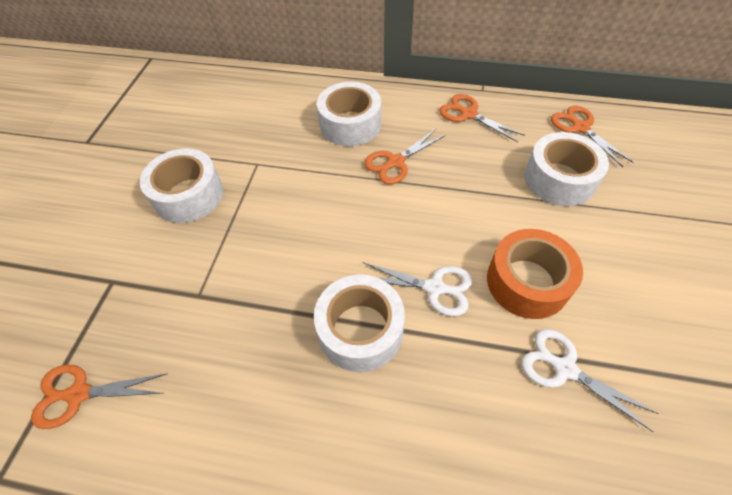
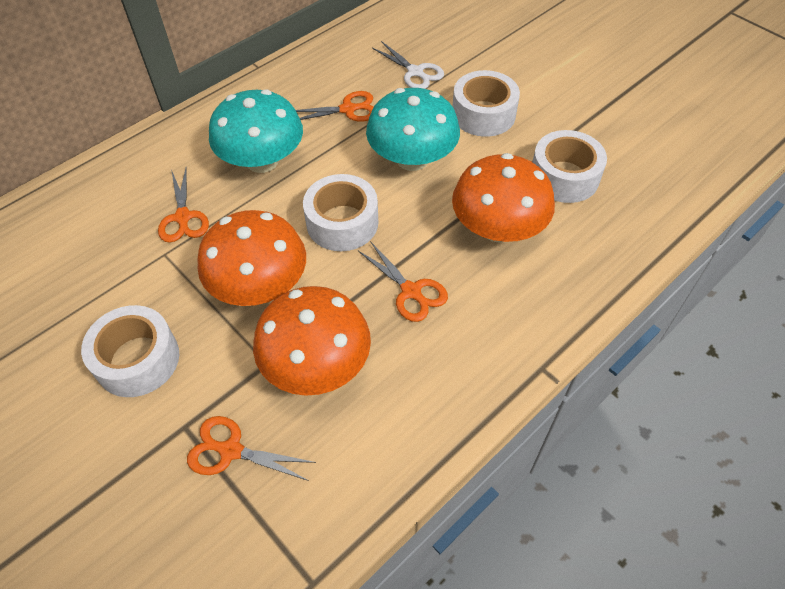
orange mushroom: none = 0 -> [197,210,306,306] [253,286,371,396] [452,153,555,243] = 3
orange tape: [487,229,583,319] = 1 -> none = 0
turquoise mushroom: none = 0 -> [209,89,303,173] [366,88,460,171] = 2
white scissors: [363,262,473,316] [522,329,659,432] = 2 -> [372,41,444,89] = 1

